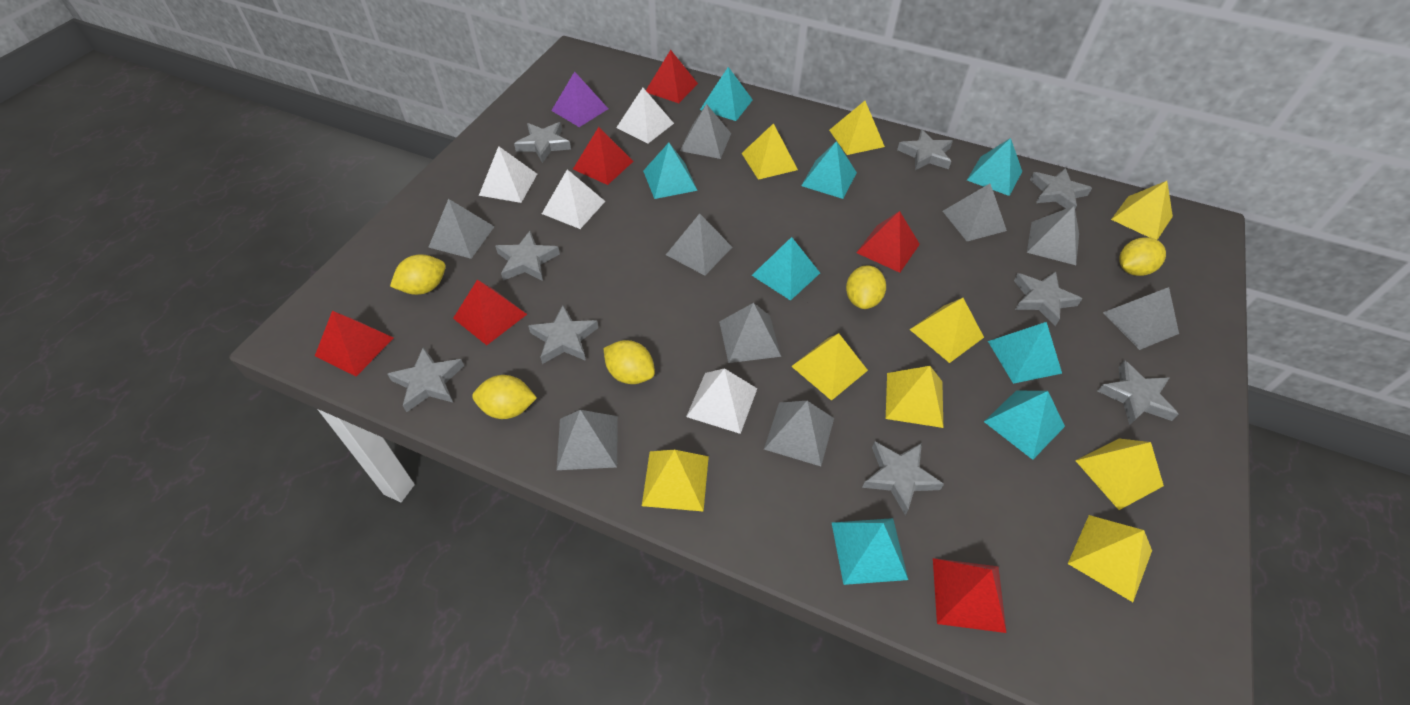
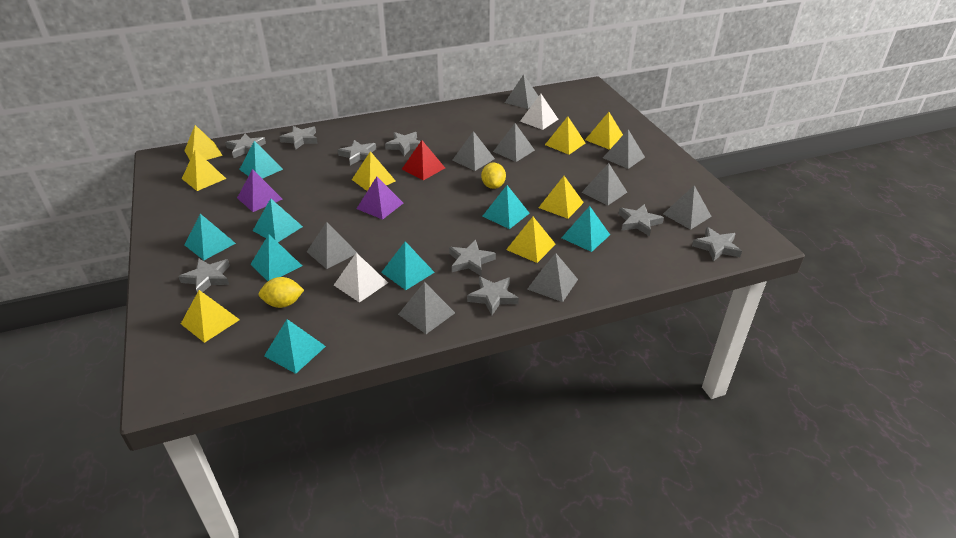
purple pyramid: [551,72,608,127] = 1 -> [237,169,283,212] [357,177,403,220] = 2
red pyramid: [315,311,393,376] [453,280,527,345] [573,127,633,185] [646,50,698,103] [856,211,920,273] [933,558,1006,633] = 6 -> [402,140,445,181] = 1
white pyramid: [479,146,537,203] [542,169,605,229] [616,88,674,144] [686,368,757,434] = 4 -> [334,253,388,303] [520,94,558,130] = 2
yellow lemon: [390,254,446,295] [472,375,537,419] [604,340,655,384] [846,265,886,309] [1119,237,1166,276] = 5 -> [259,277,304,308] [481,162,506,189] = 2
yellow pyramid: [642,450,709,512] [742,123,798,180] [791,333,868,401] [829,101,885,155] [886,366,943,428] [910,298,984,363] [1068,515,1152,602] [1075,439,1164,510] [1111,181,1173,240] = 9 -> [181,290,240,343] [182,150,226,191] [184,125,223,160] [352,151,396,191] [506,217,556,263] [539,176,584,219] [545,117,586,155] [585,112,623,150] = 8

